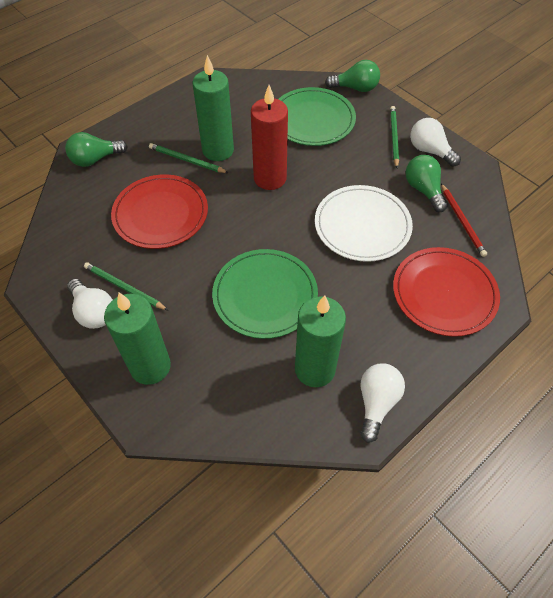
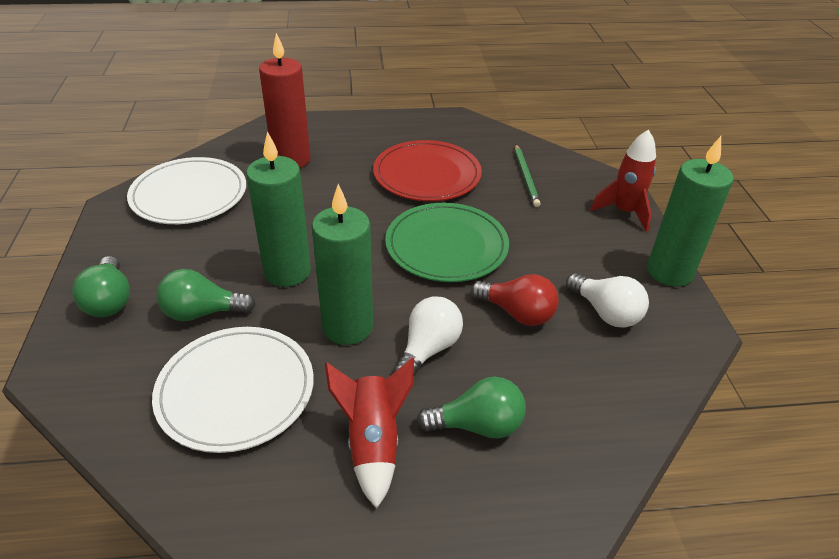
green pencil: [84,262,168,310] [149,143,229,173] [390,106,399,168] = 3 -> [515,144,541,207] = 1
green plate: [212,249,318,339] [279,87,356,146] = 2 -> [385,203,509,282] = 1
red light bulb: none = 0 -> [471,274,559,326] = 1
red pencil: [441,183,487,257] = 1 -> none = 0
red plate: [111,174,208,249] [393,247,500,337] = 2 -> [373,140,482,201] = 1
red rocket: none = 0 -> [325,358,414,509] [590,129,656,232] = 2
white light bulb: [67,279,113,329] [360,363,405,443] [410,118,461,167] = 3 -> [393,296,463,376] [566,273,649,328] = 2
white plate: [315,185,413,262] = 1 -> [127,157,246,224] [152,327,314,453] = 2

